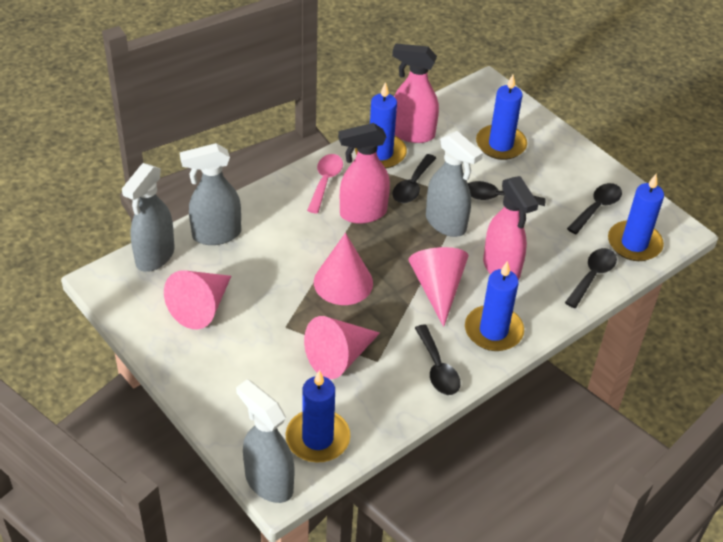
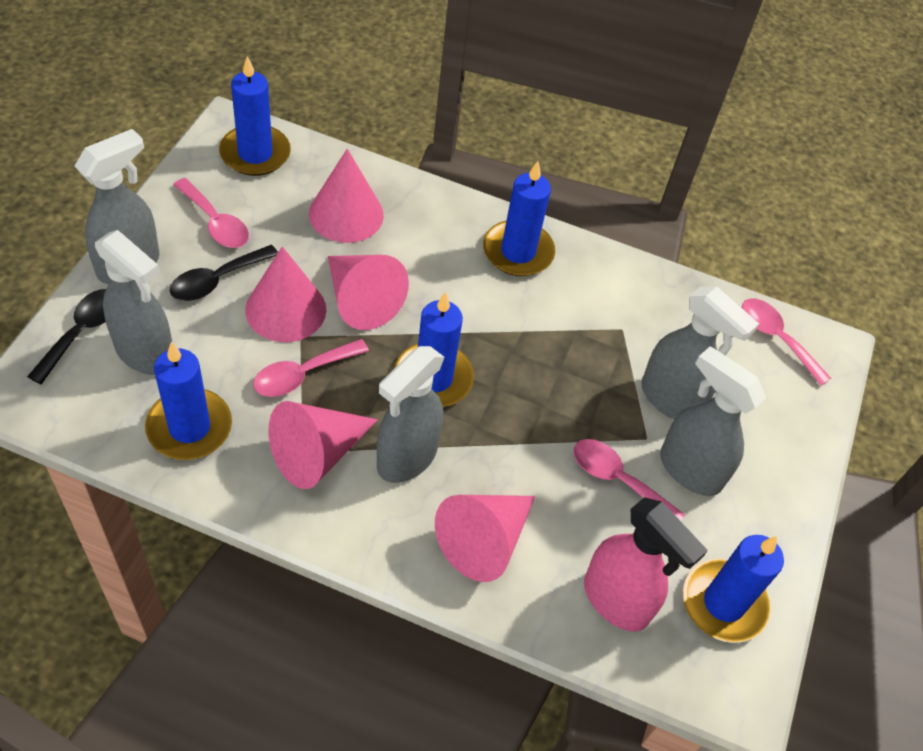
black spoon: [392,154,436,203] [415,325,460,395] [468,181,546,206] [565,248,617,308] [567,183,622,234] = 5 -> [27,289,106,384] [170,245,278,301] = 2
grey spray bottle: [122,163,174,272] [180,143,241,245] [236,379,295,503] [426,131,483,237] = 4 -> [75,129,160,284] [95,230,172,375] [377,346,445,483] [641,286,759,419] [660,346,766,496] = 5
pink cone: [164,271,231,329] [304,316,380,379] [314,233,373,305] [409,247,468,327] = 4 -> [245,246,326,342] [268,401,378,489] [309,149,384,243] [328,255,409,330] [435,495,535,582] = 5
pink spoon: [307,154,343,213] = 1 -> [173,178,249,248] [253,339,369,397] [573,439,685,521] [742,298,831,386] = 4
pink spray bottle: [338,123,390,224] [392,43,439,143] [483,176,538,280] = 3 -> [584,497,708,632] = 1

